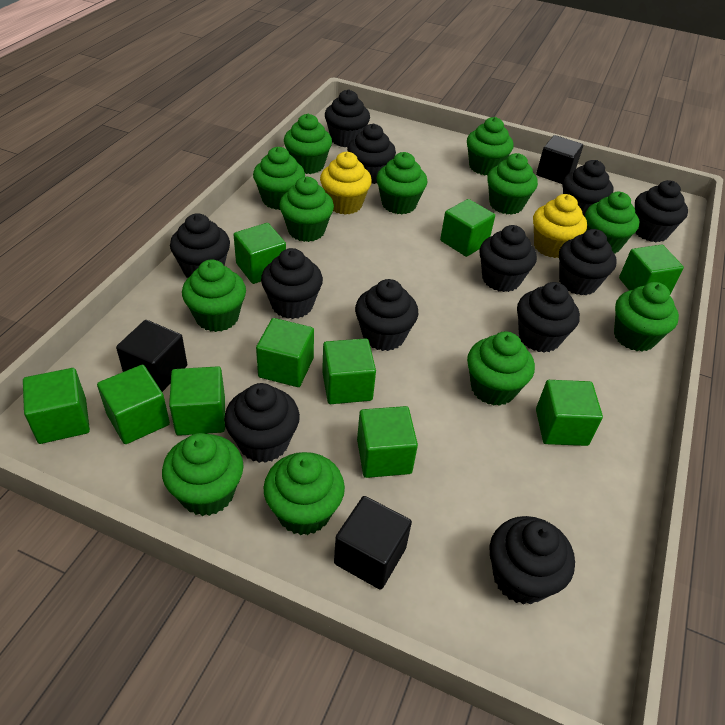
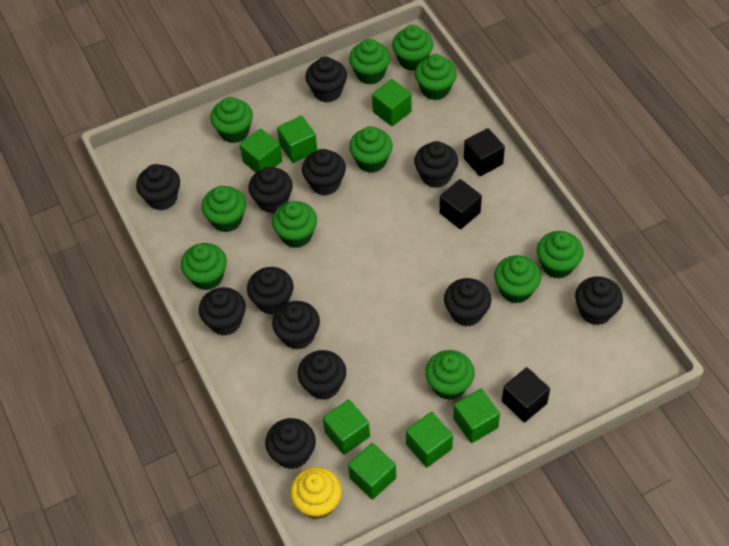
green cube: [23,368,90,444] [97,365,170,444] [169,366,225,436] [234,223,286,284] [256,318,314,387] [322,338,376,404] [357,406,418,478] [440,199,495,257] [536,380,603,446] [619,245,684,294] = 10 -> [240,129,282,173] [277,116,317,163] [323,400,370,455] [348,443,396,500] [372,79,412,126] [406,412,453,467] [453,389,500,443] = 7
green cupcake: [162,433,244,516] [182,260,246,332] [253,147,305,210] [264,452,345,535] [279,177,334,242] [284,114,332,174] [377,152,428,214] [467,117,514,175] [467,331,535,406] [487,153,538,215] [585,192,639,254] [614,282,679,352] = 12 -> [181,243,227,290] [202,186,246,232] [210,97,253,143] [272,201,317,248] [349,39,390,85] [349,126,393,173] [392,25,433,71] [415,54,457,100] [425,350,475,400] [494,255,541,303] [537,231,583,279] = 11
yellow cupcake: [320,152,372,214] [533,194,587,258] = 2 -> [290,467,342,519] = 1

